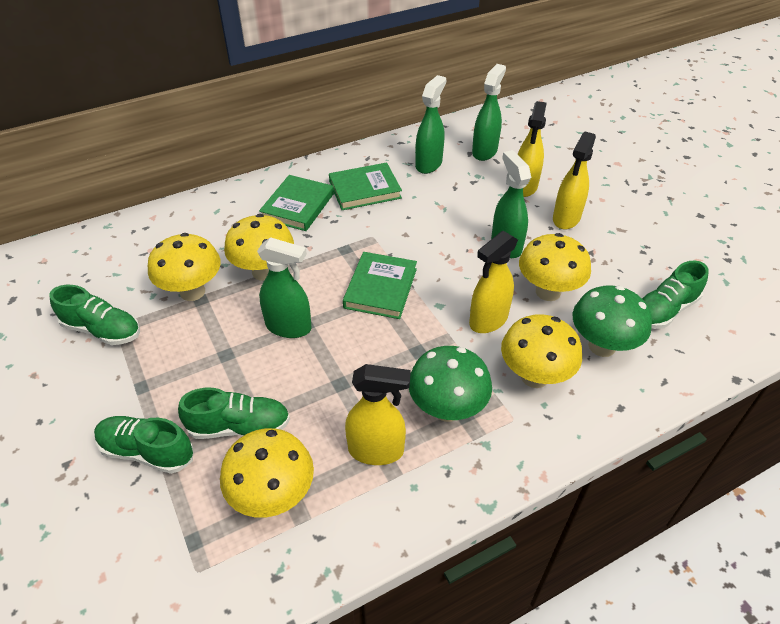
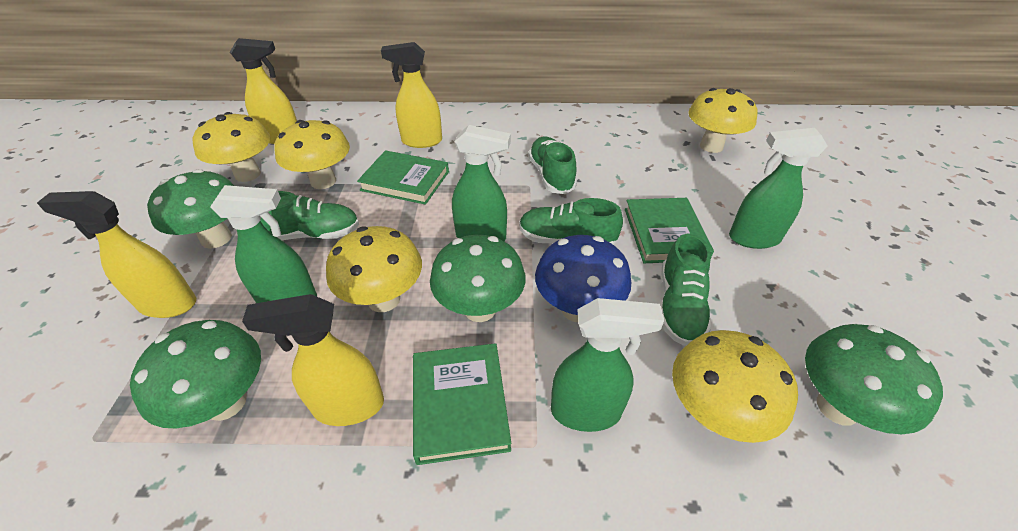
blue mushroom: none = 0 -> [535,235,631,322] = 1
green mushroom: [409,346,492,422] [573,285,652,357] = 2 -> [130,320,261,429] [147,169,234,249] [430,235,526,322] [805,324,943,434] = 4

